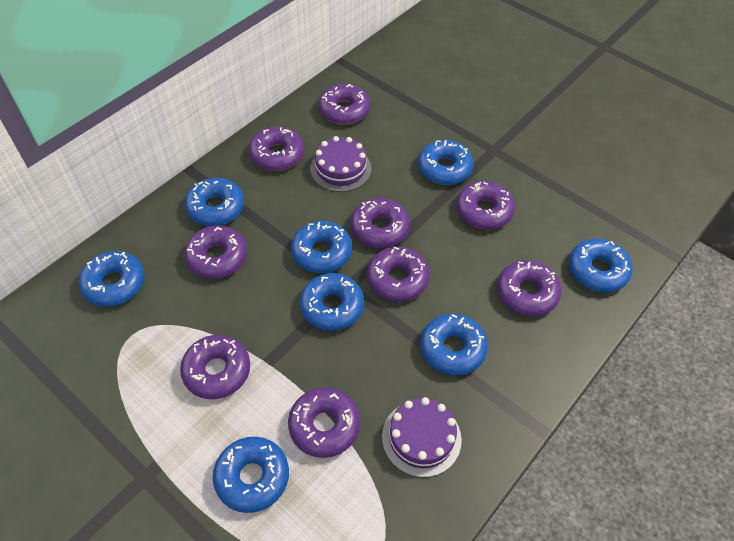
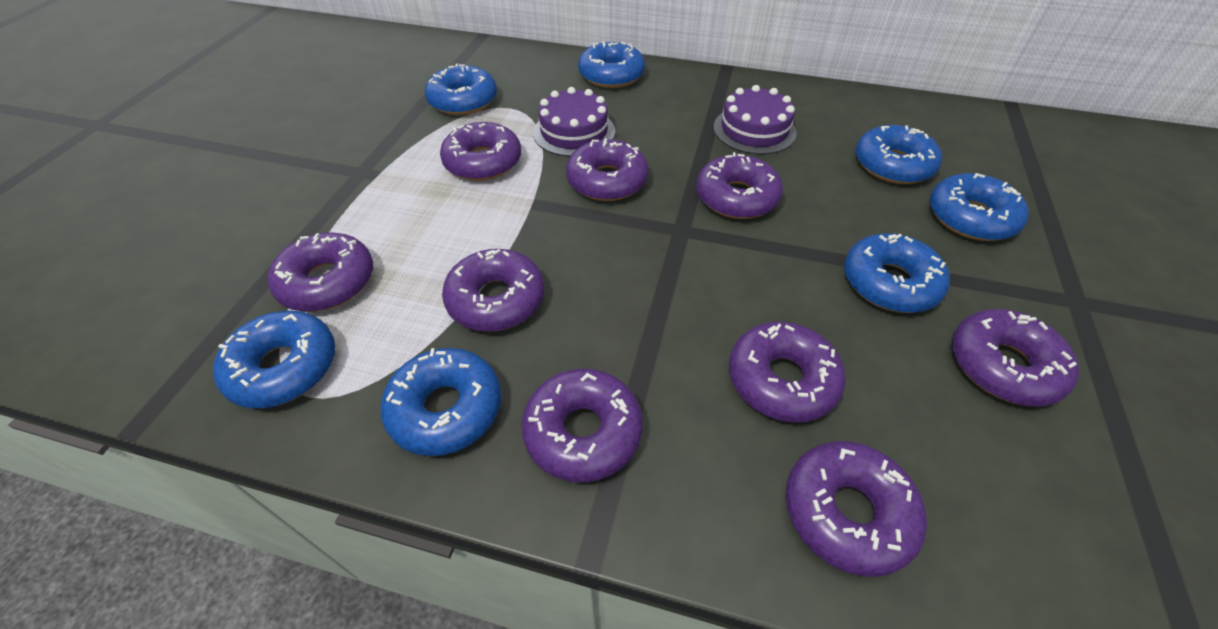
blue donut: [78,251,145,307] [185,178,244,226] [213,437,289,513] [291,221,352,273] [300,273,364,331] [418,140,474,185] [420,313,488,375] [569,239,632,292] = 8 -> [213,311,336,408] [380,348,501,456] [425,63,497,115] [578,41,645,88] [844,233,950,313] [855,125,942,184] [930,173,1029,241] = 7

